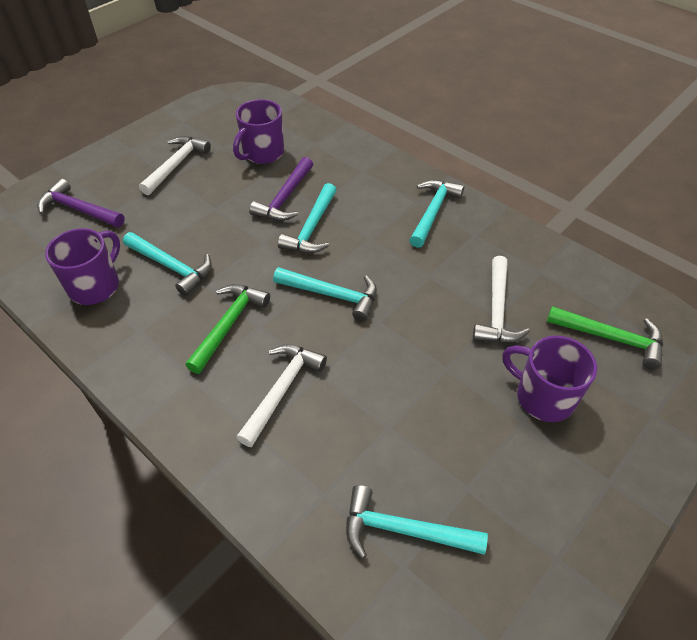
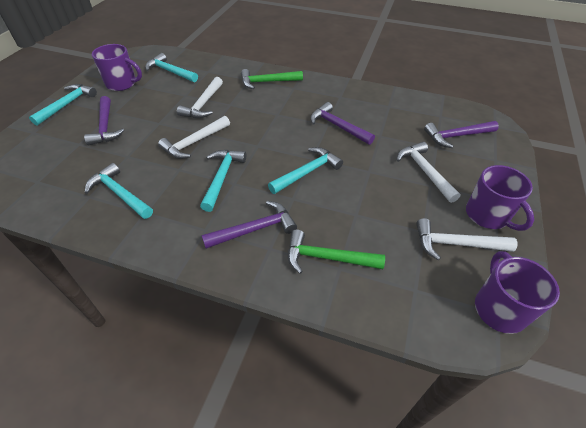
purple hammer: [37,178,125,227] [249,157,313,221] = 2 -> [84,96,124,145] [201,201,297,249] [310,102,375,145] [424,121,499,148] = 4
white hammer: [139,136,211,195] [236,344,327,447] [473,256,530,343] = 3 -> [158,116,230,159] [177,77,223,118] [397,142,461,203] [416,218,518,260] = 4

